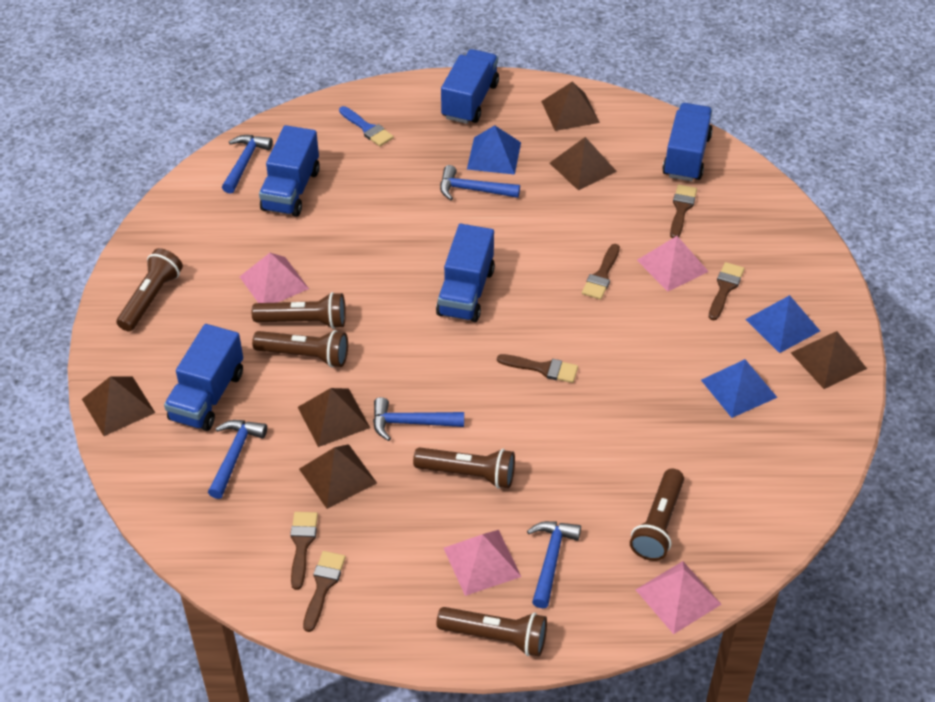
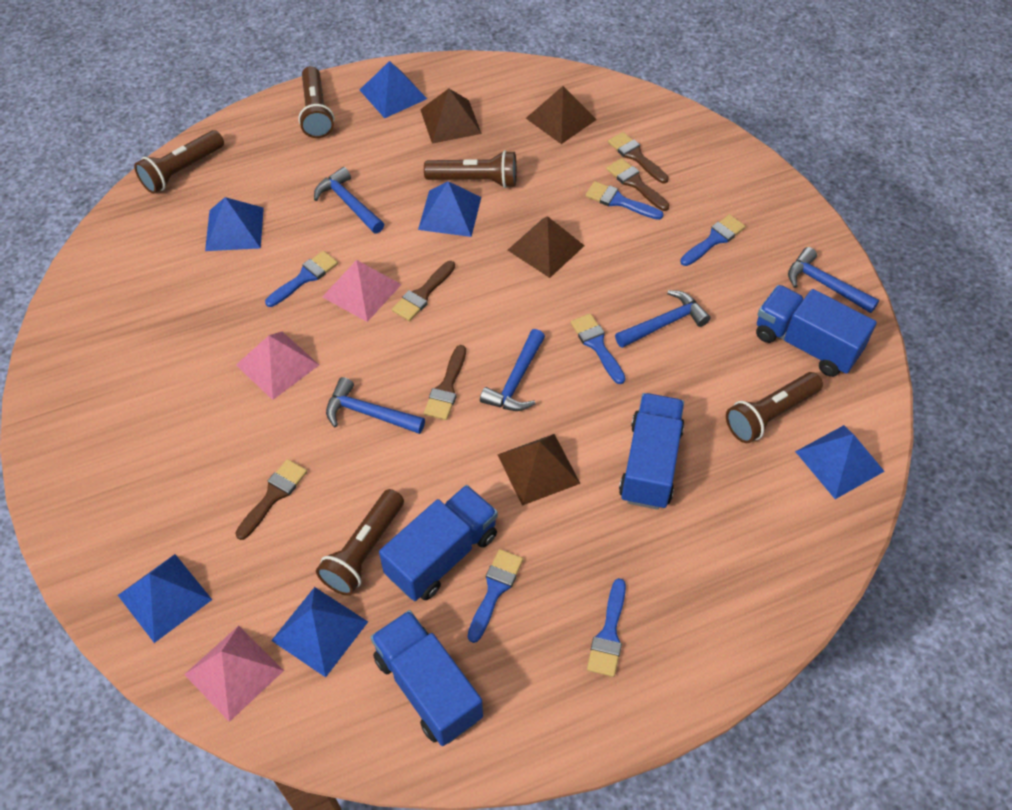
blue brush: [339,106,394,146] = 1 -> [265,251,338,307] [468,549,523,643] [571,313,626,384] [585,181,664,220] [587,578,626,677] [680,214,745,266] = 6
blue pyramid: [467,125,521,175] [701,359,778,418] [745,295,820,353] = 3 -> [118,554,212,643] [205,197,264,251] [271,587,368,677] [360,61,427,118] [418,181,481,237] [795,425,885,499] = 6
blue truck: [164,324,243,431] [259,125,320,217] [436,224,495,322] [441,49,499,124] [662,103,713,181] = 5 -> [370,610,483,746] [379,485,498,601] [619,393,684,510] [756,285,877,377] = 4
brown brush: [290,512,318,590] [303,551,346,632] [497,354,578,383] [582,244,620,300] [670,185,697,238] [709,262,744,321] = 6 -> [235,459,307,540] [392,261,455,321] [424,345,466,420] [606,158,669,211] [608,132,669,183] = 5
brown flashlight: [117,248,183,331] [252,292,346,329] [252,330,348,368] [413,447,515,489] [437,607,547,656] [630,469,684,561] = 6 -> [134,130,224,194] [298,66,334,138] [316,489,404,596] [424,150,517,188] [726,372,823,443] = 5
brown pyramid: [82,376,155,436] [298,388,370,447] [299,444,377,509] [541,82,600,131] [550,137,617,190] [791,331,867,389] = 6 -> [420,89,482,144] [497,434,581,506] [508,216,585,278] [526,86,597,144] = 4
pink pyramid: [239,253,309,303] [444,530,521,596] [636,561,722,634] [637,236,709,292] = 4 -> [184,626,284,722] [236,332,319,400] [322,260,402,322] = 3

